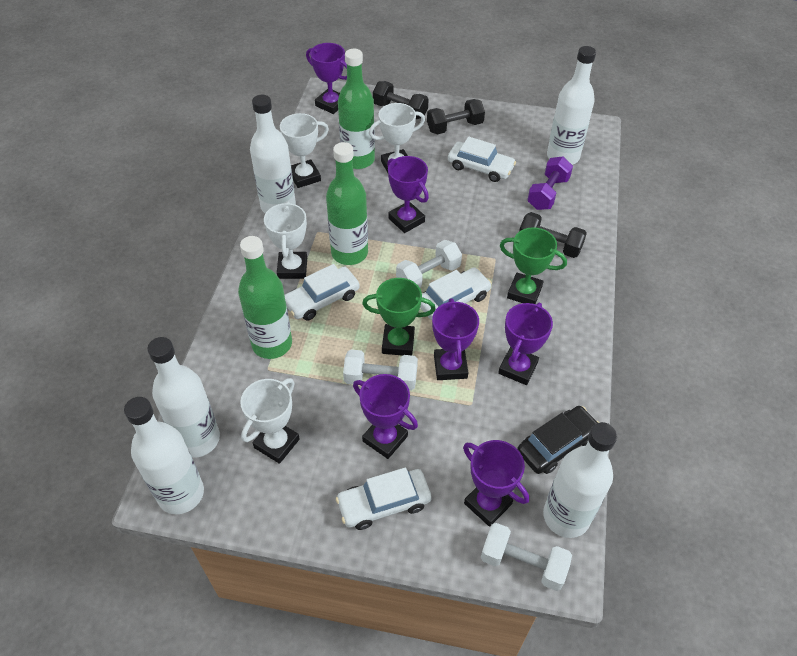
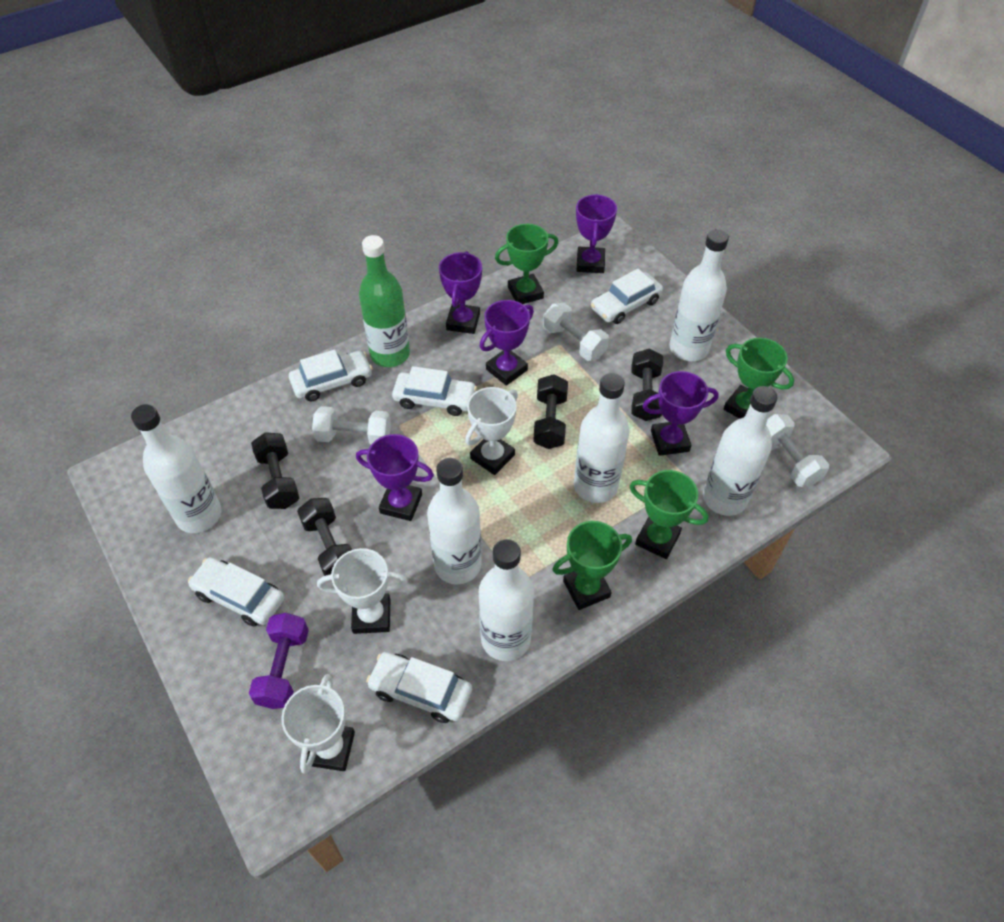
black car: [517,406,600,474] = 1 -> none = 0
black dumbbell: [373,81,429,119] [427,99,485,134] [519,212,587,258] = 3 -> [251,432,299,509] [297,498,352,576] [533,374,568,449] [632,349,663,421] = 4
green bottle: [238,236,292,359] [326,142,368,265] [338,49,375,169] = 3 -> [359,235,410,367] = 1
green trophy: [362,278,436,356] [500,227,567,304] = 2 -> [495,224,558,304] [552,521,632,610] [630,470,709,559] [723,338,794,419] = 4
purple trophy: [306,43,347,114] [353,374,418,459] [387,156,429,233] [432,298,479,380] [463,440,529,527] [498,303,553,385] = 6 -> [356,434,434,521] [439,251,482,334] [480,300,534,386] [576,194,617,273] [643,371,719,456] = 5
white bottle: [124,397,204,514] [147,337,220,458] [250,95,296,214] [543,422,617,538] [547,46,596,165] = 5 -> [131,404,221,533] [427,458,482,585] [479,539,534,661] [574,373,629,503] [669,229,729,361] [703,386,777,516] = 6
white car: [285,264,360,321] [336,467,432,530] [420,267,492,320] [448,136,516,182] = 4 -> [188,557,284,627] [289,350,373,402] [366,652,472,723] [392,366,477,416] [591,269,663,324] = 5
white trophy: [240,378,299,464] [264,202,307,279] [280,113,329,188] [369,103,425,173] = 4 -> [281,674,355,774] [317,548,408,634] [465,387,518,475] = 3

